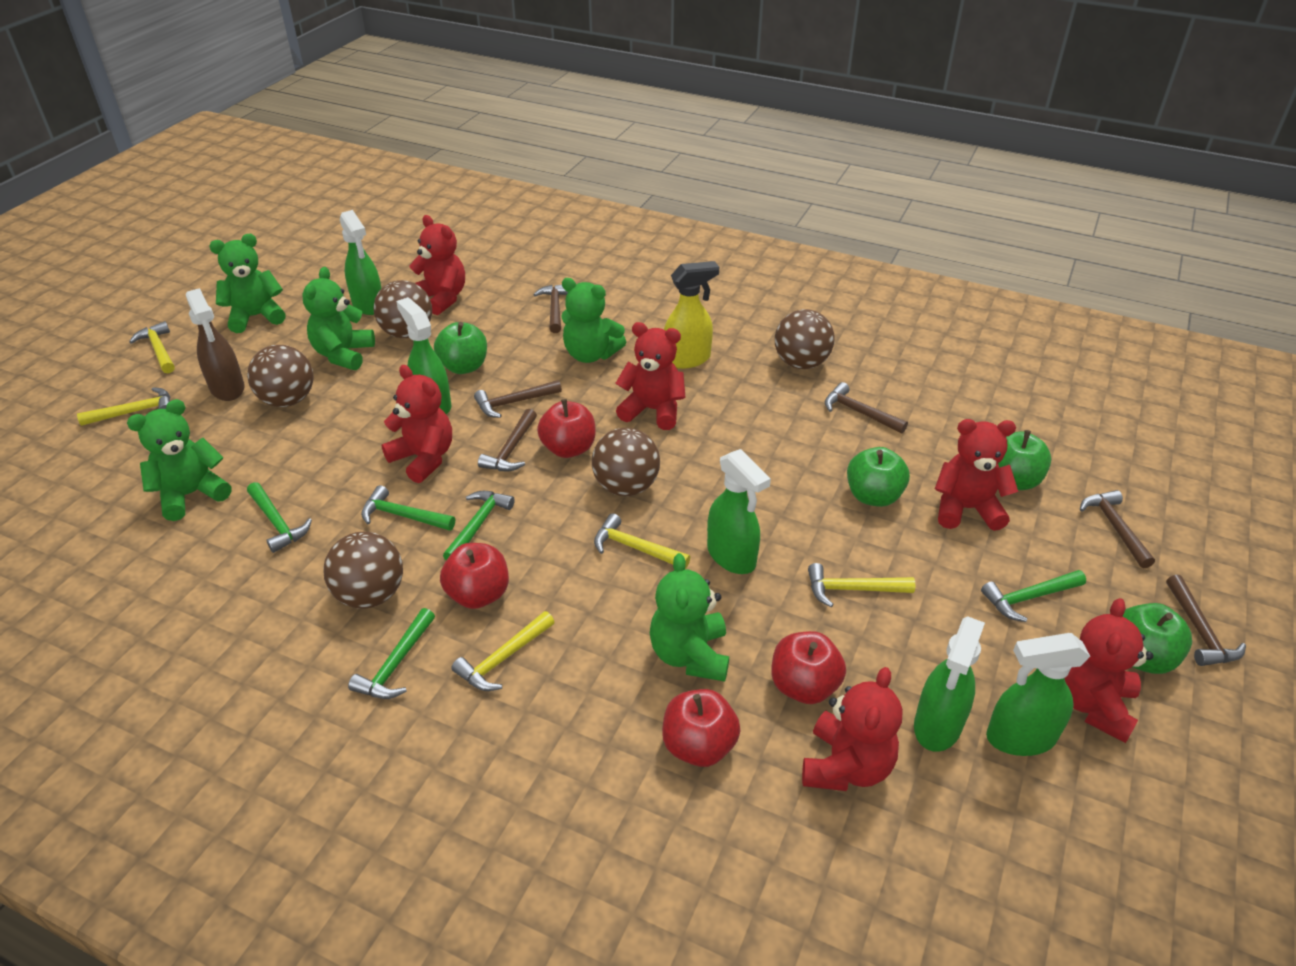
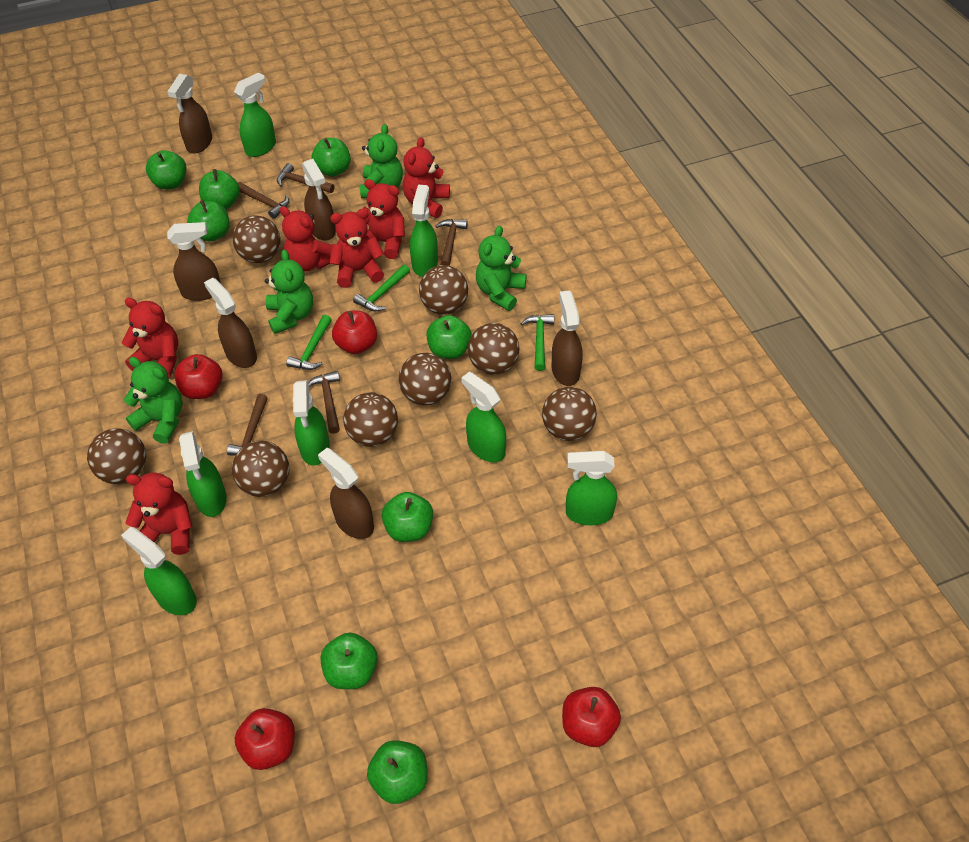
brown ball: [247,345,313,407] [323,532,403,609] [373,280,432,338] [592,428,660,496] [775,309,835,369] = 5 -> [87,428,146,484] [232,215,281,263] [232,441,289,497] [343,392,398,447] [399,353,451,405] [419,265,468,315] [468,323,519,375] [542,386,597,441] = 8
brown hammer: [474,380,562,418] [478,409,537,471] [533,285,568,333] [825,382,908,433] [1080,490,1155,568] [1166,575,1246,666] = 6 -> [227,394,268,455] [238,182,289,219] [277,163,335,193] [308,371,340,434] [436,219,468,266] = 5
brown spray bottle: [186,288,245,401] = 1 -> [167,74,212,153] [167,222,221,301] [204,278,257,368] [302,159,336,241] [318,448,374,539] [552,290,583,386] = 6
green apple: [434,322,487,374] [847,447,910,507] [998,430,1051,490] [1122,603,1192,674] = 4 -> [146,150,187,190] [187,200,229,241] [199,169,240,209] [311,138,351,177] [320,633,378,689] [367,740,428,804] [381,492,433,542] [427,315,472,359] = 8
green hammer: [247,482,312,553] [348,608,435,699] [361,485,455,531] [443,491,515,560] [981,570,1086,622] = 5 -> [286,315,332,370] [353,264,410,311] [520,314,554,371] = 3
green spray bottle: [340,210,382,315] [396,297,451,414] [707,449,771,574] [914,616,985,752] [986,633,1090,756] = 5 -> [121,527,197,615] [179,431,227,517] [234,72,276,157] [293,380,330,466] [410,185,438,276] [461,371,506,462] [566,451,617,525] = 7
green teddy bear: [127,399,231,521] [209,234,286,333] [302,267,375,370] [561,278,626,363] [650,553,729,682] = 5 -> [124,357,183,444] [265,249,313,334] [359,124,403,199] [476,225,527,311] = 4
yellow hammer: [77,387,170,426] [129,321,175,373] [451,611,555,691] [594,513,690,569] [808,563,915,607] = 5 -> none = 0
yellow spray bottle: [664,261,719,369] = 1 -> none = 0

